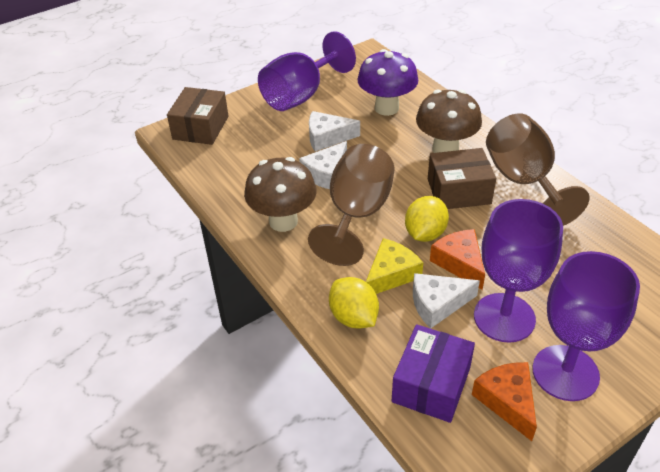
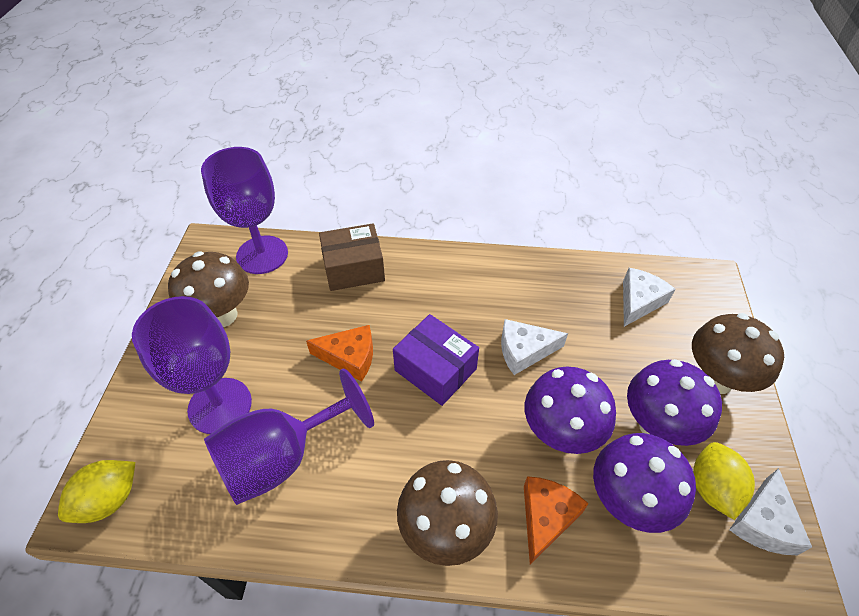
brown box: [167,87,228,145] [428,148,496,209] = 2 -> [319,223,385,291] = 1
brown goblet: [308,144,394,266] [486,114,590,226] = 2 -> none = 0
brown mushroom: [244,157,317,232] [416,90,482,153] = 2 -> [168,251,249,328] [397,460,498,566] [692,313,784,394] = 3
purple mushroom: [357,49,418,116] = 1 -> [525,367,616,454] [593,433,696,533] [627,359,722,446] = 3
yellow cheese: [366,238,423,294] = 1 -> none = 0

